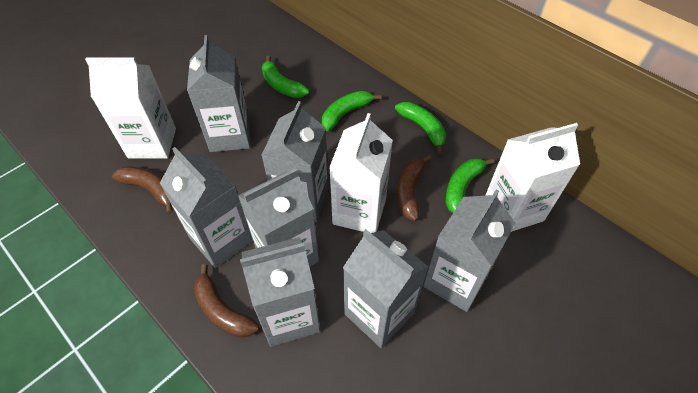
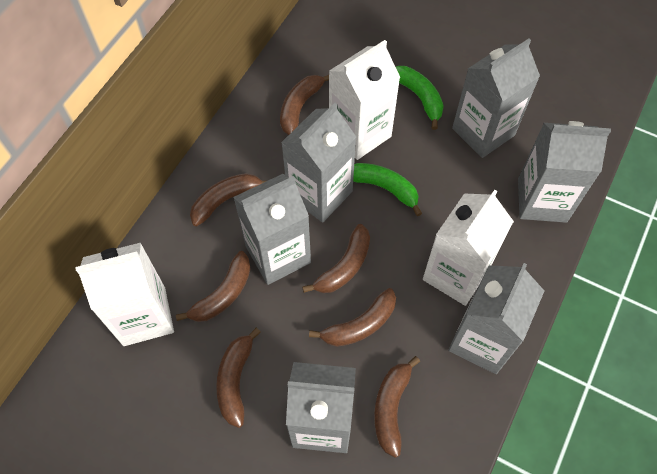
brown banana: [112,166,173,214] [194,264,259,338] [397,155,431,221] = 3 -> [176,251,251,322] [190,173,266,226] [216,328,261,428] [280,75,329,135] [302,224,370,293] [309,288,396,347] [374,356,420,458] = 7
green banana: [262,56,309,98] [322,91,381,131] [395,102,446,154] [445,158,494,213] = 4 -> [353,163,422,216] [396,66,444,130] = 2
grey carton: [160,147,253,268] [187,35,250,152] [238,168,319,267] [240,237,320,347] [261,101,329,222] [343,229,428,348] [424,189,515,312] = 7 -> [233,174,311,285] [281,103,356,223] [286,362,356,453] [448,263,544,374] [452,39,540,158] [518,121,611,223] = 6

